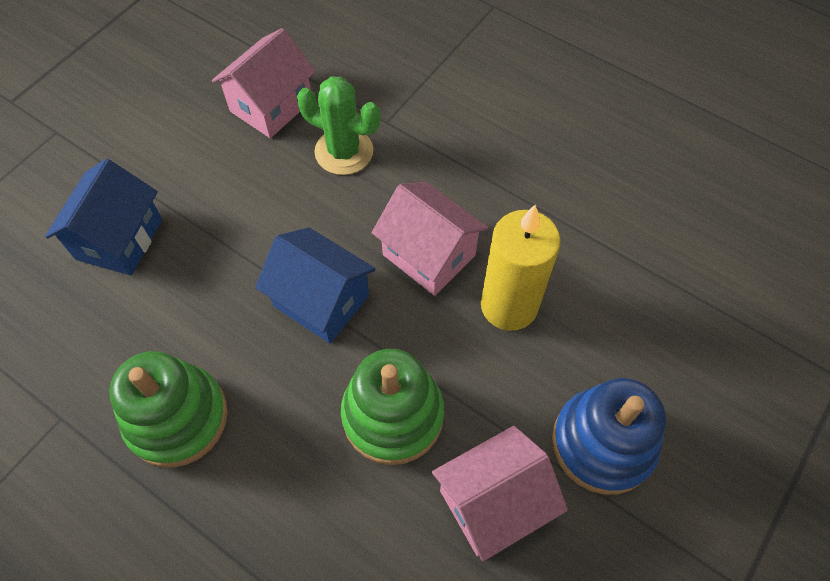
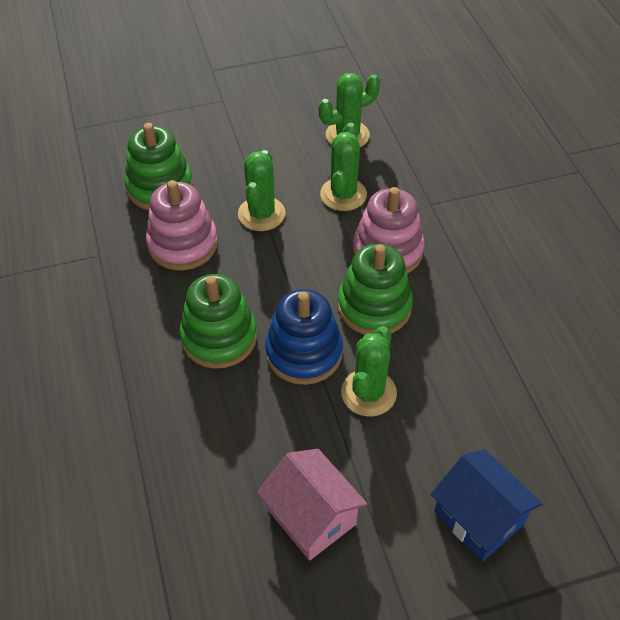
blue house: [45,159,162,276] [255,227,376,343] = 2 -> [431,449,542,561] = 1
green cactus: [297,76,381,175] = 1 -> [238,150,285,231] [319,73,380,147] [320,123,367,211] [341,326,397,417] = 4
green stacking toy: [109,351,228,468] [341,349,444,465] = 2 -> [125,123,193,210] [179,274,257,369] [338,244,413,335] = 3
pink house: [212,28,316,138] [372,182,488,296] [432,426,568,561] = 3 -> [257,449,368,561] = 1
pink stacking toy: none = 0 -> [146,180,218,270] [353,187,425,274] = 2
yellow candle: [481,205,561,331] = 1 -> none = 0

